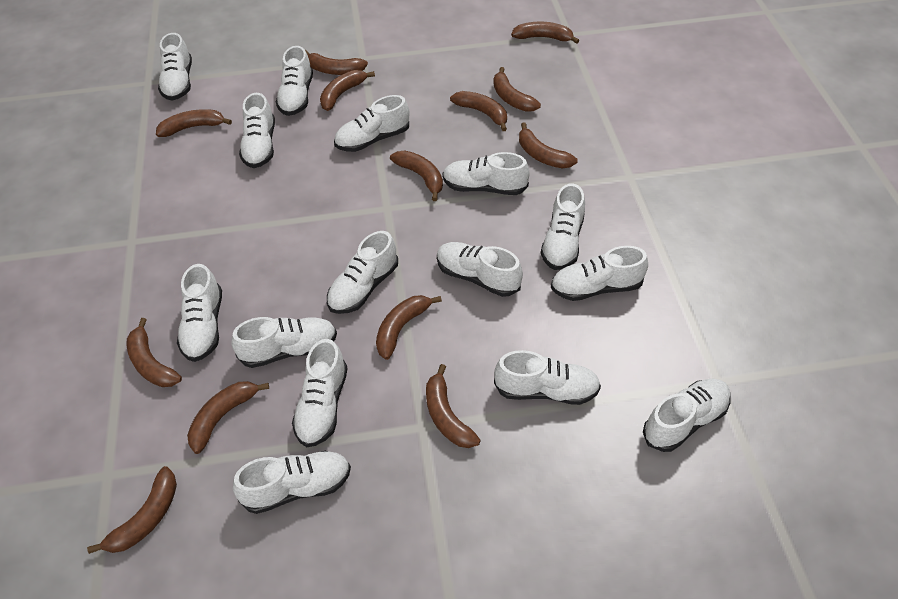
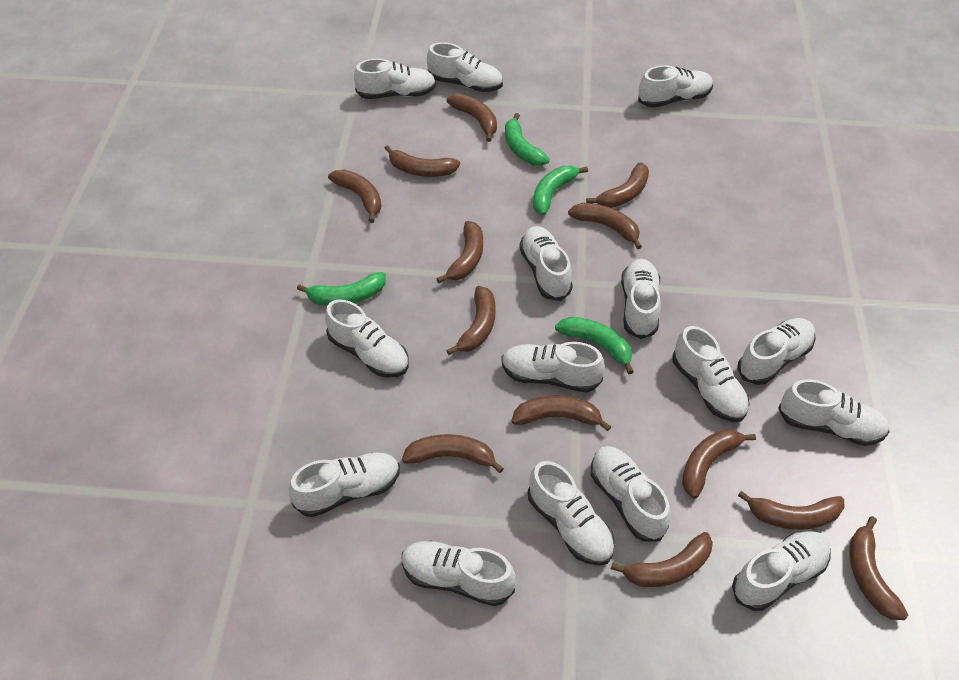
green banana: none = 0 -> [297,272,386,306] [505,113,550,166] [533,166,588,215] [555,317,634,374] = 4

